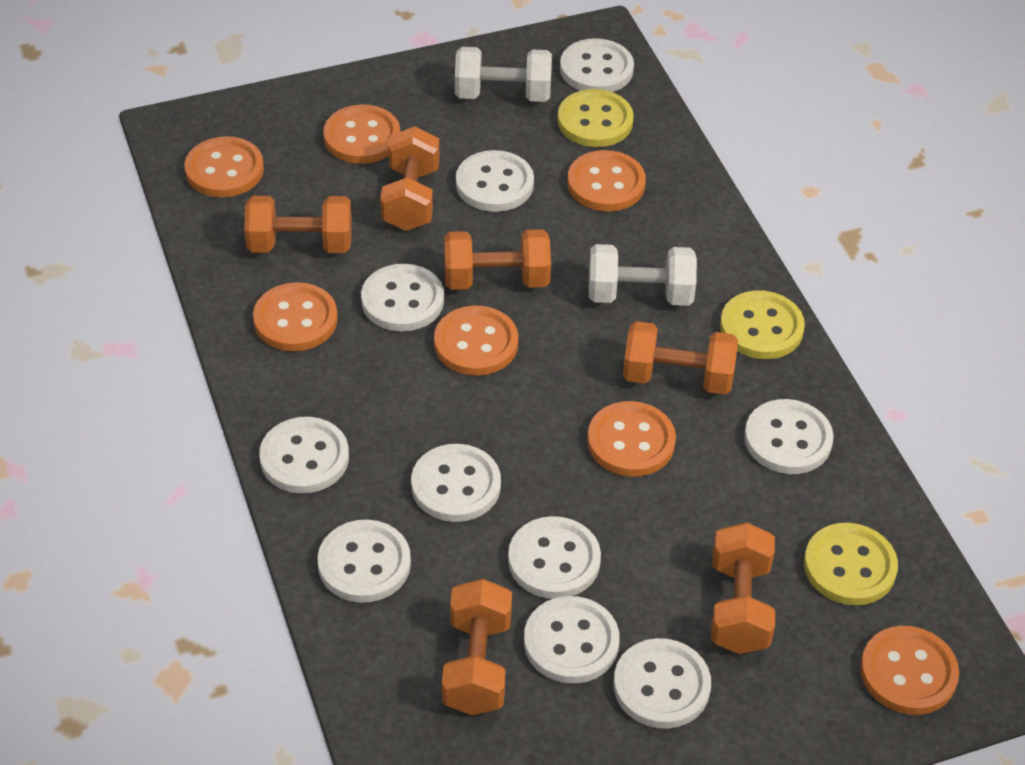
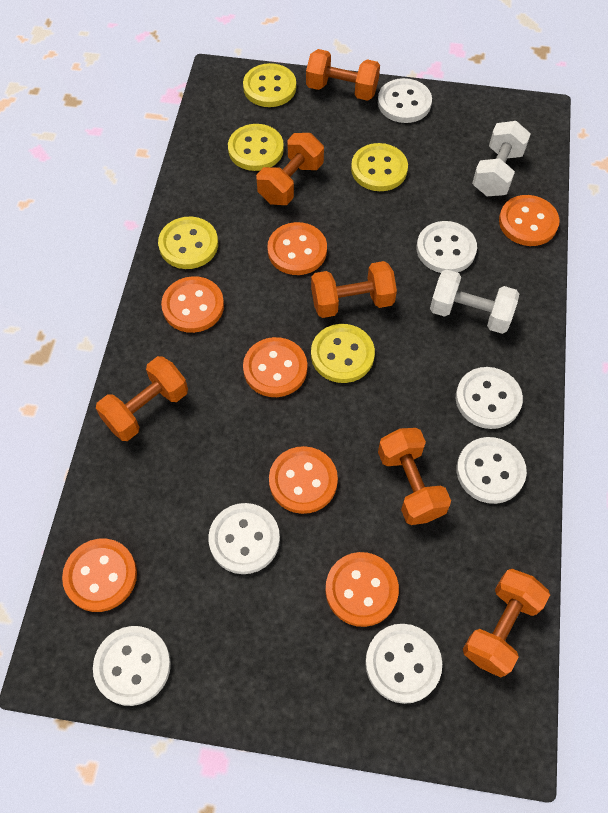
white button: [259,417,349,493] [317,520,411,603] [361,264,444,332] [411,444,501,522] [456,150,534,212] [508,516,601,599] [524,596,620,683] [560,38,634,92] [614,638,711,729] [744,399,834,474] = 10 -> [93,626,171,706] [208,503,280,574] [365,624,442,704] [378,78,432,123] [417,221,477,273] [456,367,523,429] [456,437,527,504] = 7
yellow button: [557,89,634,147] [720,290,805,359] [804,523,898,605] = 3 -> [158,217,218,269] [228,124,284,171] [243,63,296,107] [311,324,375,383] [351,143,408,191] = 5

